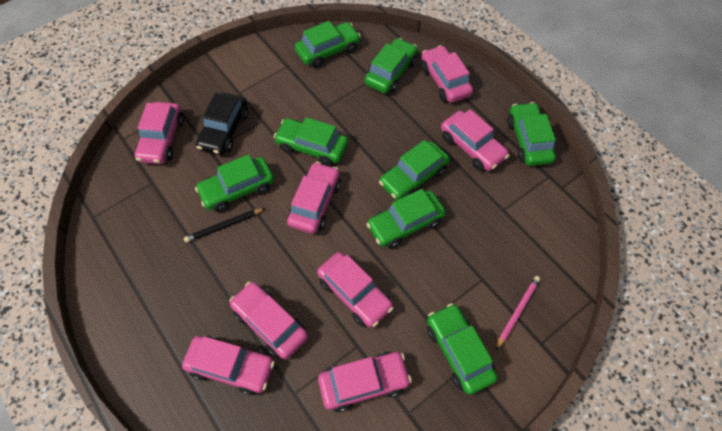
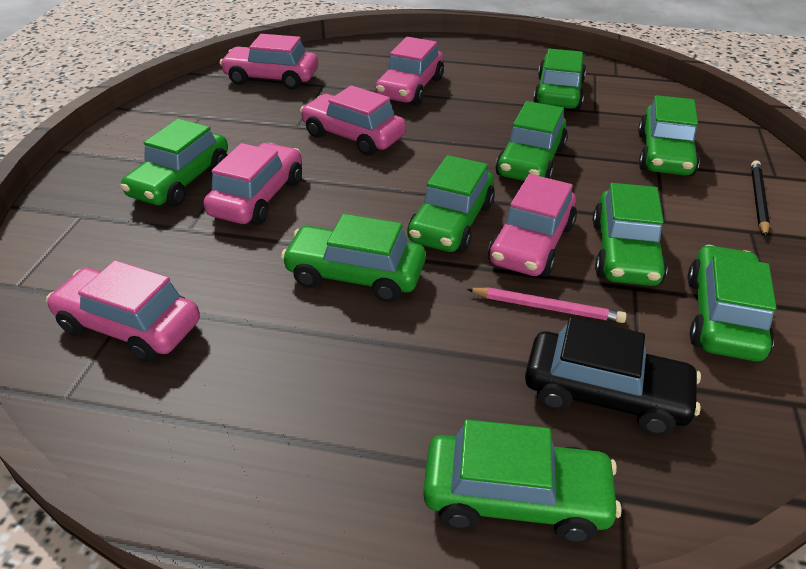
green car: [195,154,274,212] [274,117,348,166] [295,21,361,68] [365,38,417,93] [366,189,446,249] [379,140,450,200] [427,303,498,395] [507,102,556,166] = 8 -> [120,119,228,207] [281,214,425,302] [407,155,495,253] [423,419,622,543] [495,101,568,181] [533,49,586,110] [593,183,668,286] [638,95,700,176] [688,245,777,361] = 9
pink car: [135,102,184,164] [182,336,275,395] [229,282,308,359] [287,162,341,234] [317,252,394,328] [318,352,412,412] [421,45,473,103] [441,109,510,171] = 8 -> [46,260,200,362] [204,143,302,225] [220,34,318,90] [300,85,406,156] [375,37,444,105] [488,174,577,277] = 6

